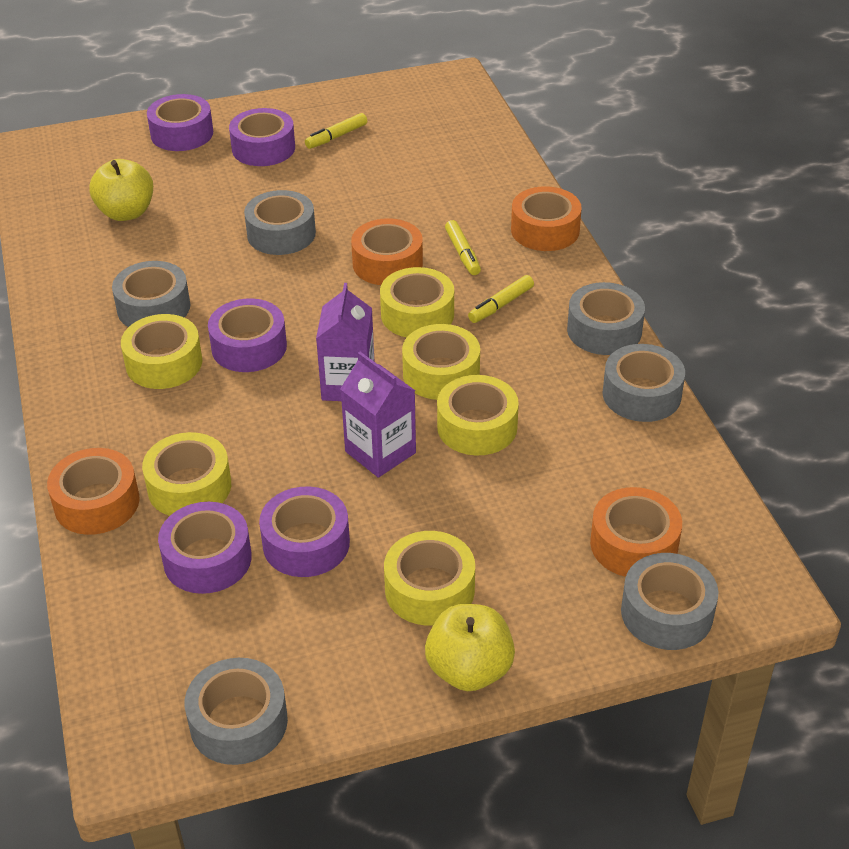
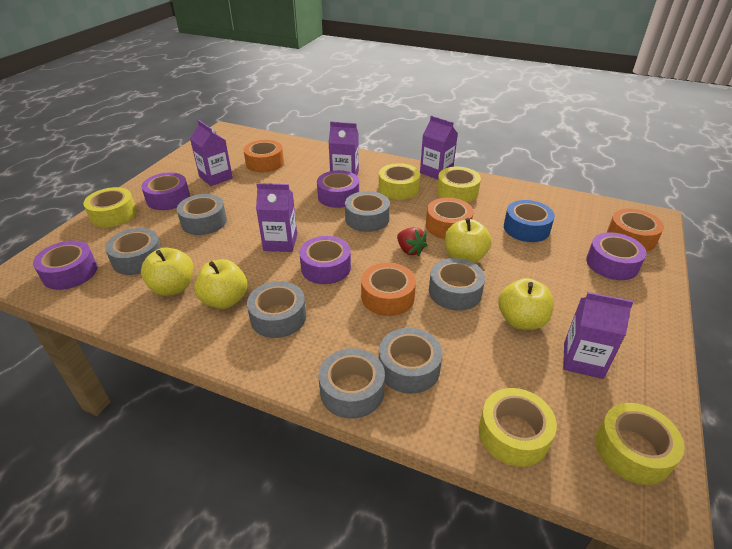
blue tape: none = 0 -> [504,200,555,242] = 1
grey tape: [112,261,190,327] [185,658,288,765] [244,190,316,255] [567,282,645,355] [603,344,685,422] [621,553,718,650] = 6 -> [105,228,162,275] [177,194,227,235] [247,281,306,338] [319,348,385,419] [345,191,390,232] [379,328,443,394] [429,258,485,311] = 7
purple carton: [316,283,375,401] [340,352,416,478] = 2 -> [190,120,233,186] [256,183,297,252] [328,122,359,176] [420,116,458,180] [563,292,634,379] = 5
red strawberry: none = 0 -> [397,227,428,256] = 1
yellow apple: [89,159,153,221] [425,604,515,691] = 2 -> [141,247,194,296] [194,259,247,309] [445,218,491,263] [498,278,554,330] = 4
yellow marker: [305,113,367,149] [445,220,481,275] [468,275,534,323] = 3 -> none = 0
yellow tape: [121,314,202,389] [142,432,231,516] [380,267,454,337] [384,531,475,626] [402,324,480,400] [437,375,519,455] = 6 -> [83,187,137,227] [379,163,420,200] [437,167,481,203] [479,388,557,467] [595,403,685,485] = 5

